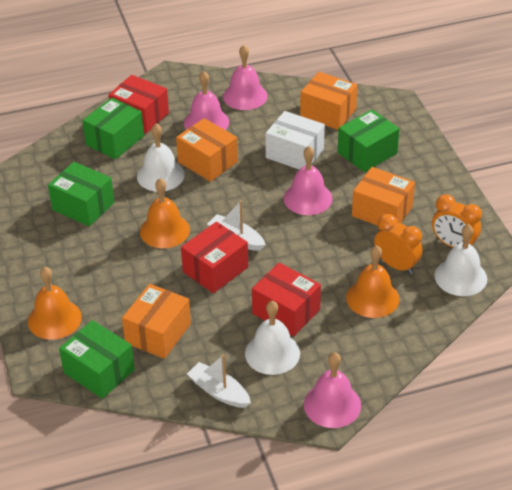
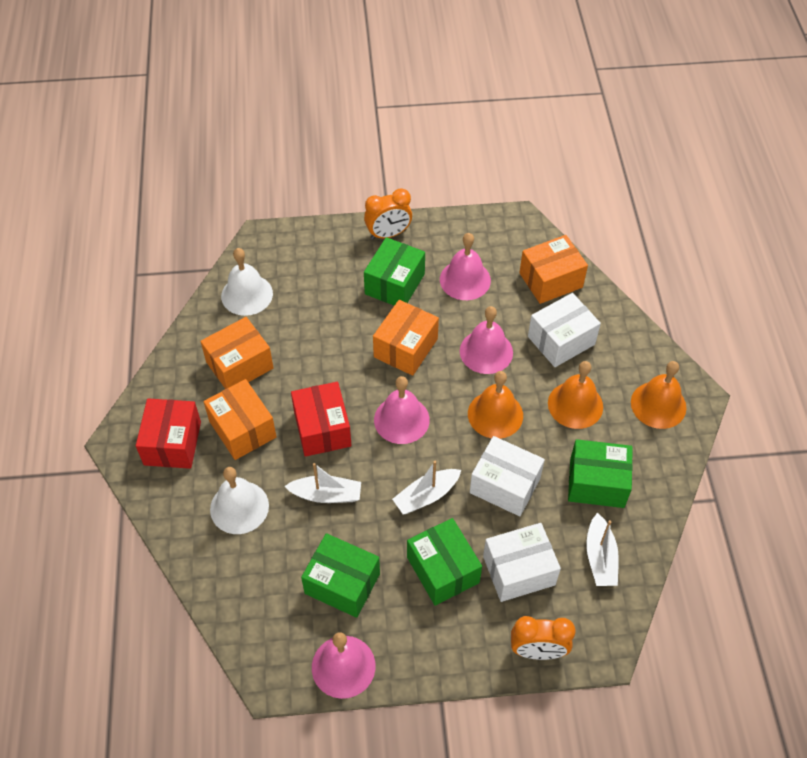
red box: [109,75,169,134] [181,222,248,293] [252,263,321,336] = 3 -> [136,398,201,469] [291,382,352,457] = 2
white bell: [137,124,185,192] [245,301,300,375] [435,224,487,296] = 3 -> [210,467,269,534] [221,248,273,316] = 2
white boat: [187,354,251,408] [207,200,266,251] = 2 -> [284,463,361,503] [392,461,461,515] [587,513,619,586] = 3
white box: [266,111,325,169] = 1 -> [470,436,545,516] [483,523,561,602] [528,293,601,367] = 3

